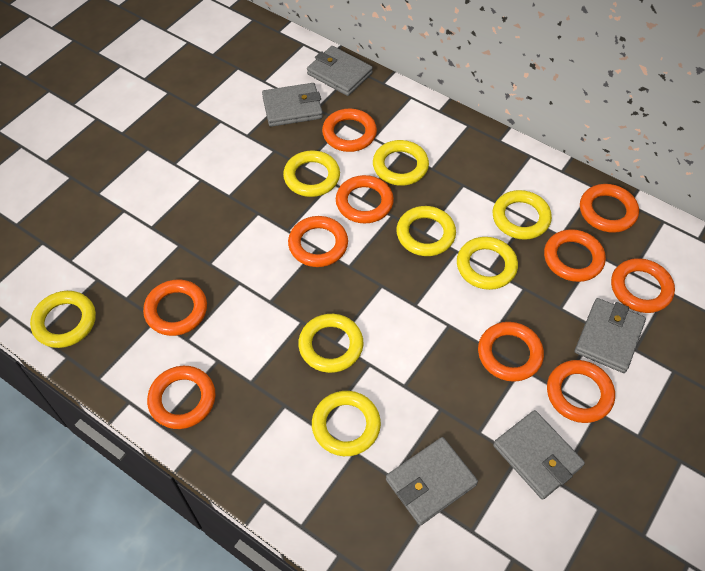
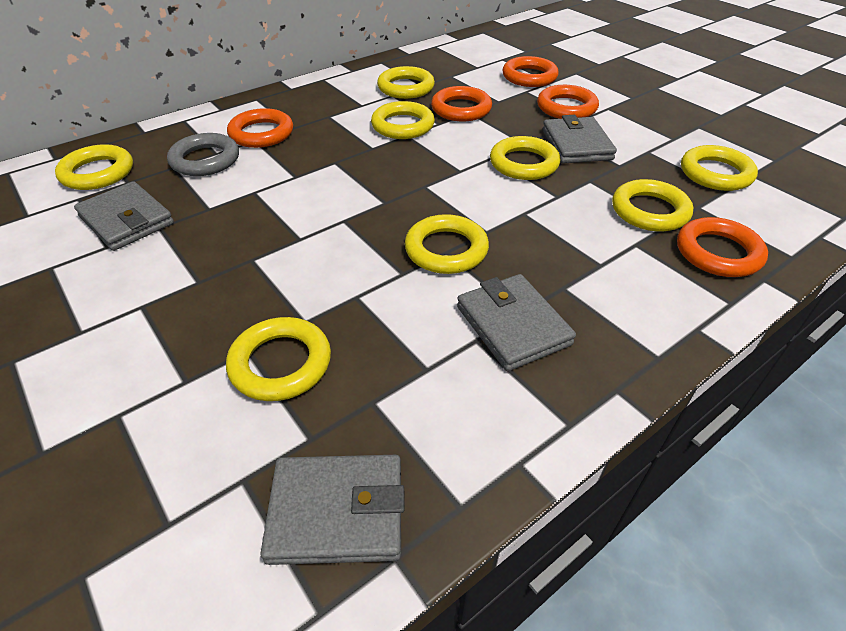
grey ring: none = 0 -> [167,133,239,176] = 1
grey wallet: [262,83,323,127] [307,46,373,96] [386,437,478,525] [493,410,585,500] [575,298,646,373] = 5 -> [74,181,174,251] [260,455,405,565] [457,274,576,371] [543,115,617,163] = 4
orange ring: [143,279,207,336] [147,366,215,429] [288,216,348,267] [322,109,377,152] [336,175,394,223] [478,322,544,382] [544,229,606,282] [547,360,615,423] [580,184,639,233] [611,258,675,313] = 10 -> [227,108,293,148] [431,86,492,121] [502,56,559,87] [537,85,599,119] [677,217,768,277] = 5

